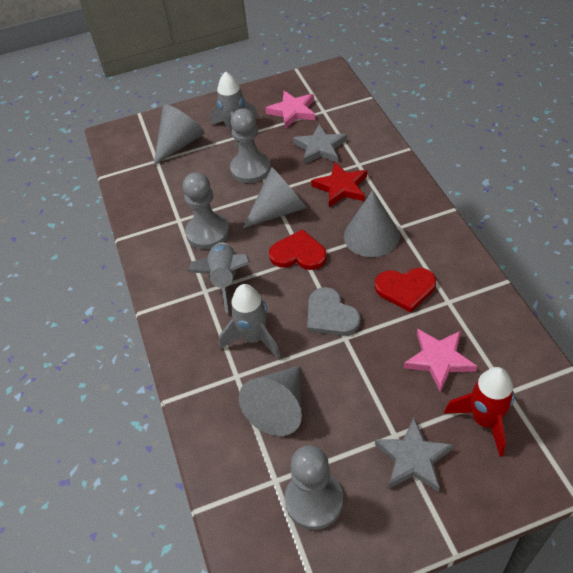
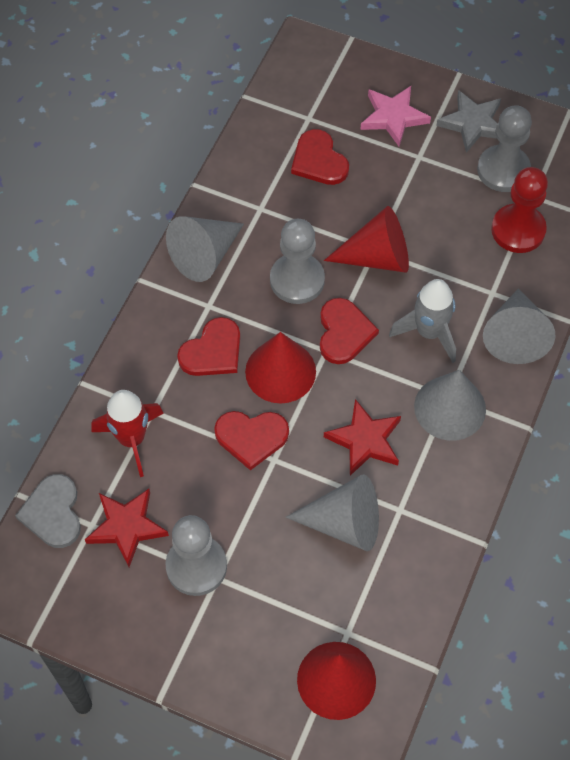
grey rocket: [187,242,250,313] [210,72,259,147] [219,284,281,359] = 3 -> [389,279,456,363] = 1
grey star: [293,124,347,164] [375,418,454,492] = 2 -> [436,90,501,153] = 1
pink star: [266,91,315,129] [404,329,477,392] = 2 -> [360,86,431,146] = 1
red cone: none = 0 -> [245,332,316,403] [297,642,376,720] [324,206,409,273] = 3
red heart: [269,229,327,270] [375,268,436,312] = 2 -> [177,317,240,376] [214,411,289,470] [291,129,349,185] [320,298,379,364] = 4
red pawn: none = 0 -> [491,167,548,253] = 1
red star: [311,162,367,207] = 1 -> [85,489,169,567] [324,399,401,476] = 2

